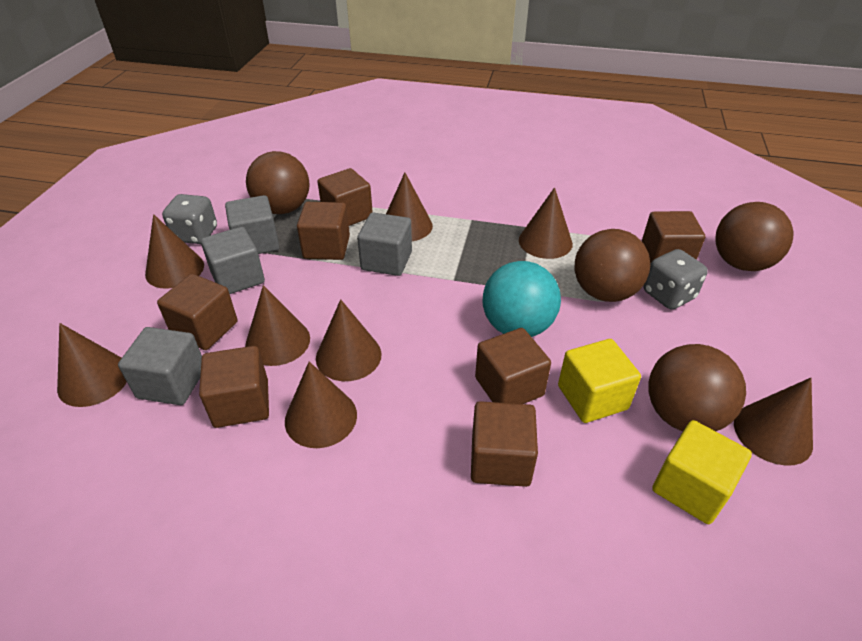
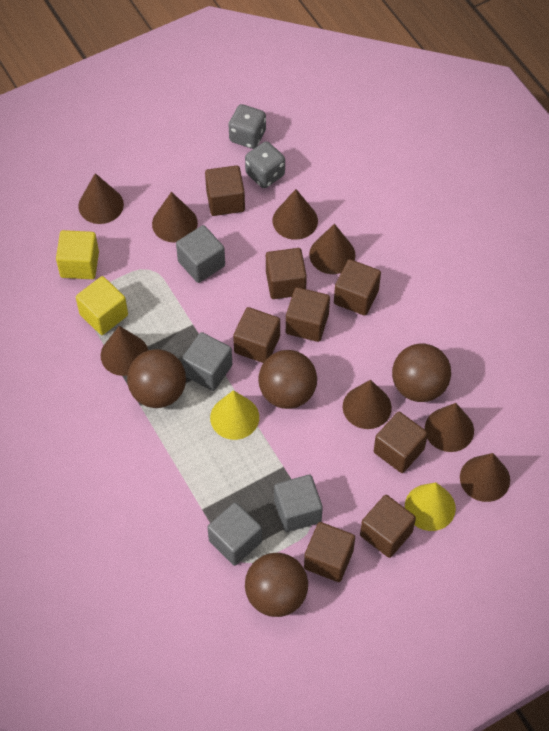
brown cube: [157,274,238,350] [199,346,269,428] [297,202,350,260] [317,168,373,226] [471,401,538,487] [475,328,551,404] [642,211,705,264] = 7 -> [205,165,245,216] [233,307,280,363] [266,248,307,299] [286,287,330,342] [304,522,355,582] [334,259,381,316] [360,495,416,558] [374,412,428,473] = 8
turquoise ball: [483,261,561,337] = 1 -> none = 0
yellow cone: none = 0 -> [210,390,259,440] [405,482,456,531] = 2

